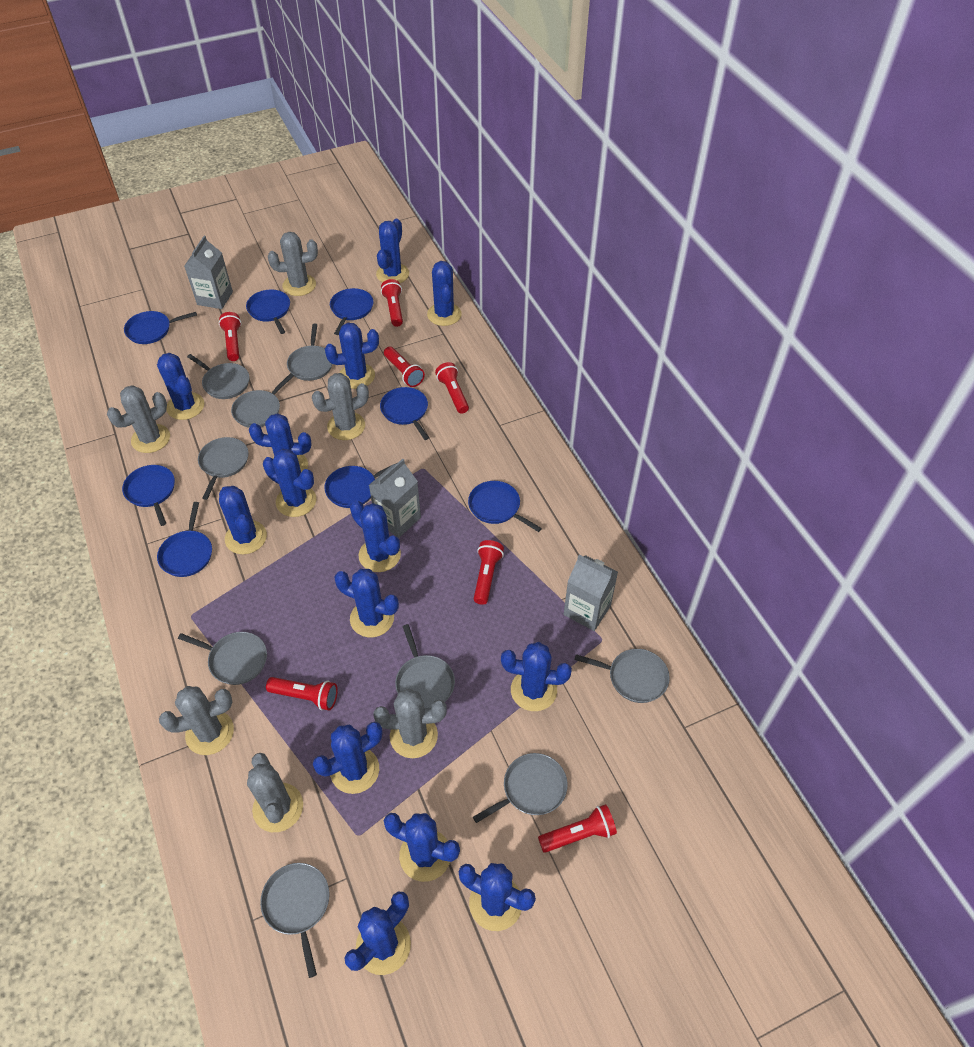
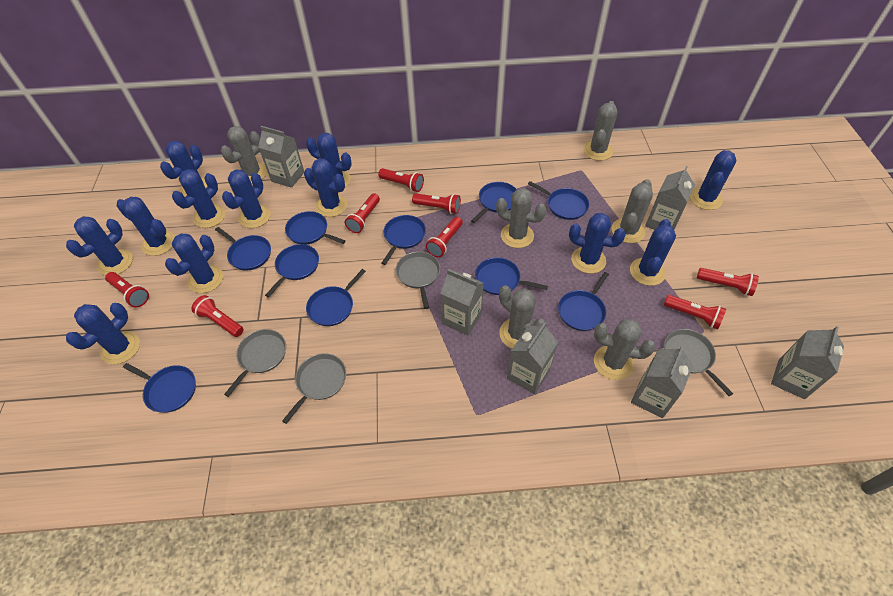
blue cactus: [157,353,204,420] [219,486,267,554] [249,413,312,472] [263,449,316,517] [313,722,382,794] [325,323,379,389] [334,569,399,637] [345,891,411,975] [350,500,401,572] [376,219,409,283] [384,813,460,882] [427,261,462,326] [458,863,536,931] [501,642,572,711] = 14 -> [66,216,133,275] [66,303,140,364] [117,197,175,256] [160,141,207,197] [165,233,223,293] [172,169,226,228] [222,169,271,228] [304,158,347,217] [306,133,352,187] [569,213,626,274] [630,219,676,286] [690,150,737,210] = 12
blue pan: [122,465,175,526] [124,311,197,344] [157,502,212,577] [246,290,290,334] [324,463,397,508] [330,288,373,335] [380,387,429,440] [468,481,542,532] = 8 -> [123,363,196,413] [215,227,271,271] [265,244,319,298] [285,211,346,245] [306,269,366,326] [382,215,426,265] [471,182,517,223] [475,257,548,295] [528,181,589,220] [558,272,609,331] = 10
grey carton: [184,236,233,309] [369,459,421,538] [564,555,618,631] = 3 -> [258,126,304,188] [440,269,484,336] [507,322,558,394] [631,346,693,418] [645,166,695,230] [771,326,844,399] = 6
grey pan: [178,632,267,685] [187,354,249,399] [198,437,249,500] [231,373,294,428] [260,863,329,978] [287,324,332,381] [395,624,455,708] [473,753,568,823] [574,649,670,703] = 9 -> [224,329,286,397] [282,353,346,424] [396,252,440,309] [664,329,733,396] = 4
red flashlight: [219,312,242,361] [266,677,338,710] [381,279,403,327] [384,347,425,387] [435,362,469,414] [474,540,504,605] [538,804,617,853] = 7 -> [105,272,149,307] [191,295,244,337] [345,193,380,233] [378,168,424,192] [412,193,461,214] [426,217,463,257] [664,295,726,329] [697,268,759,296] = 8

